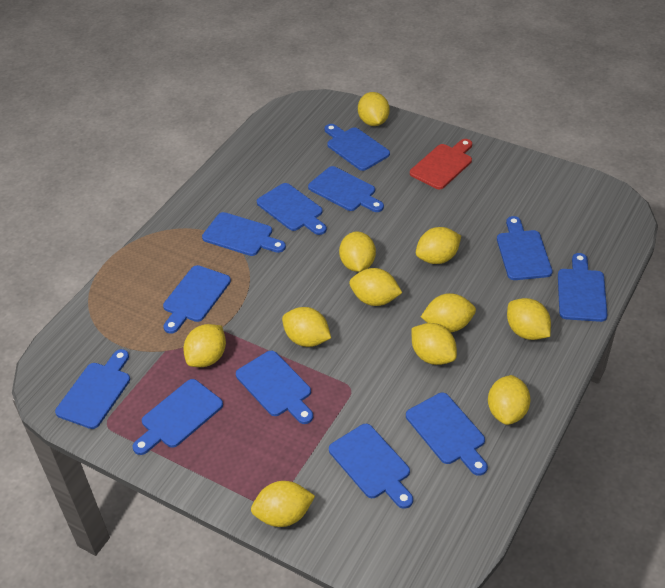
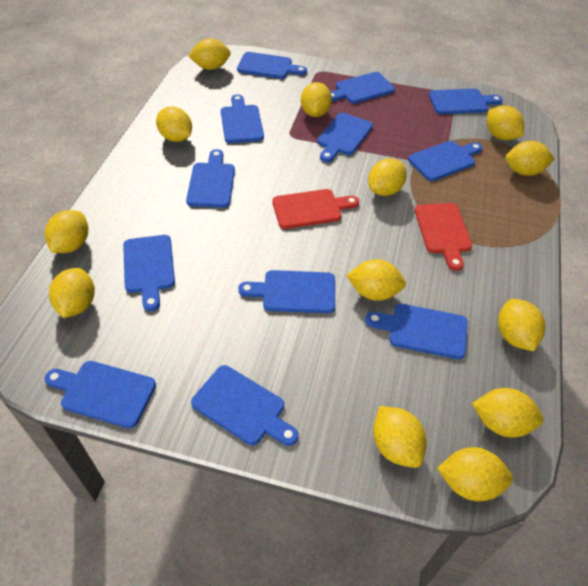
red cutting board: [410,139,472,189] = 1 -> [272,189,359,229] [415,203,472,271] = 2
yellow lemon: [183,324,226,367] [251,481,315,527] [282,307,331,347] [339,232,376,272] [349,268,402,306] [358,92,390,126] [412,323,457,365] [416,227,461,264] [421,293,476,332] [488,375,531,425] [507,298,551,340] = 11 -> [45,210,88,253] [49,268,95,318] [156,107,192,142] [189,38,231,70] [301,82,332,117] [346,259,406,301] [368,158,407,196] [373,406,427,468] [437,447,513,501] [472,388,543,438] [487,105,524,140] [498,299,545,351] [505,141,555,176] = 13

